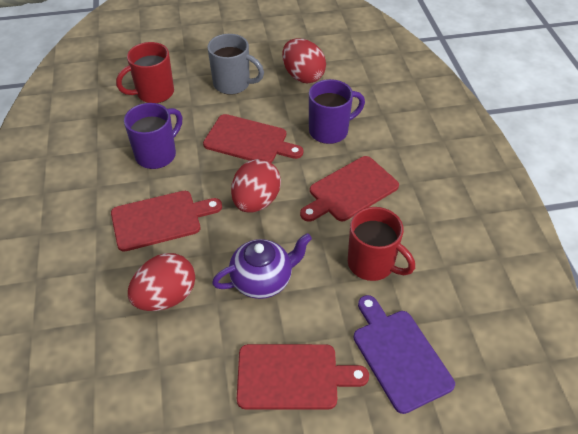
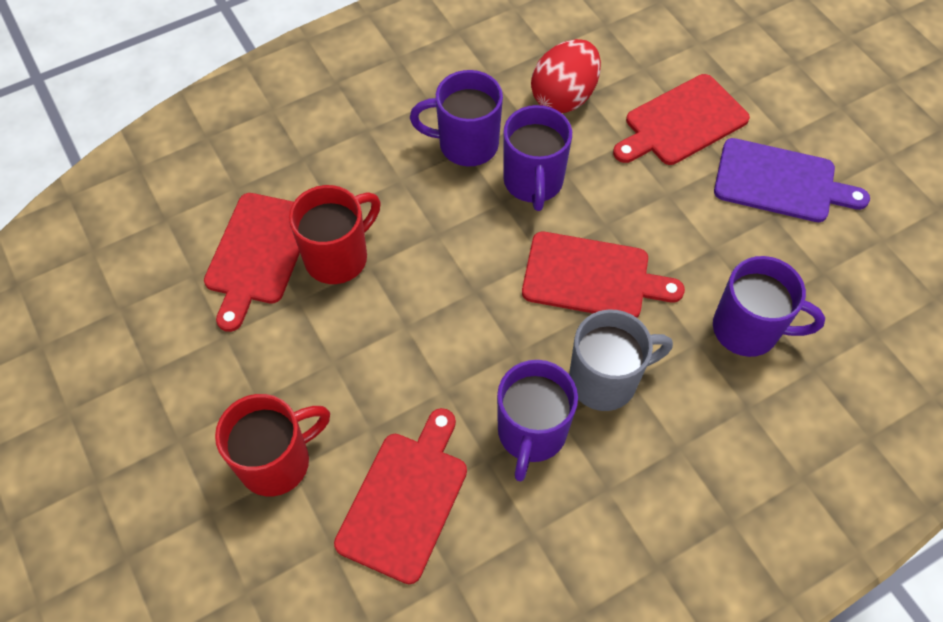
purple mug: [124,103,182,169] [309,79,365,144] = 2 -> [410,70,503,166] [497,360,578,482] [503,105,572,211] [713,256,825,357] = 4
purple teapot: [212,233,312,299] = 1 -> none = 0
red egg: [128,253,195,311] [231,159,281,213] [282,38,326,83] = 3 -> [531,39,601,113] = 1

